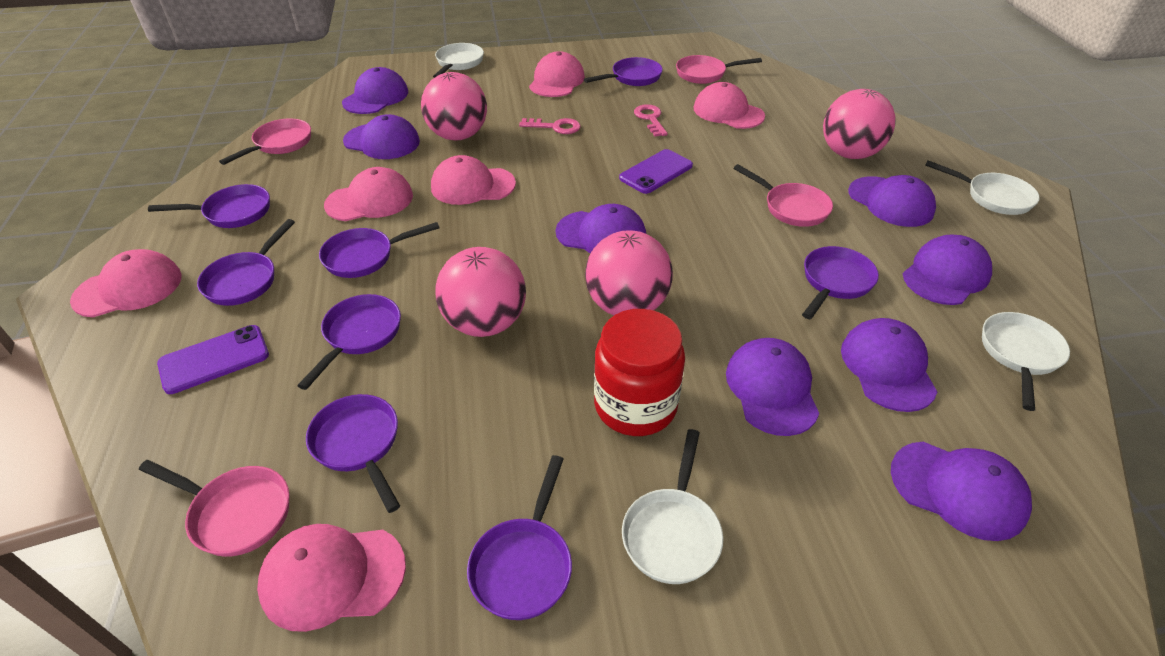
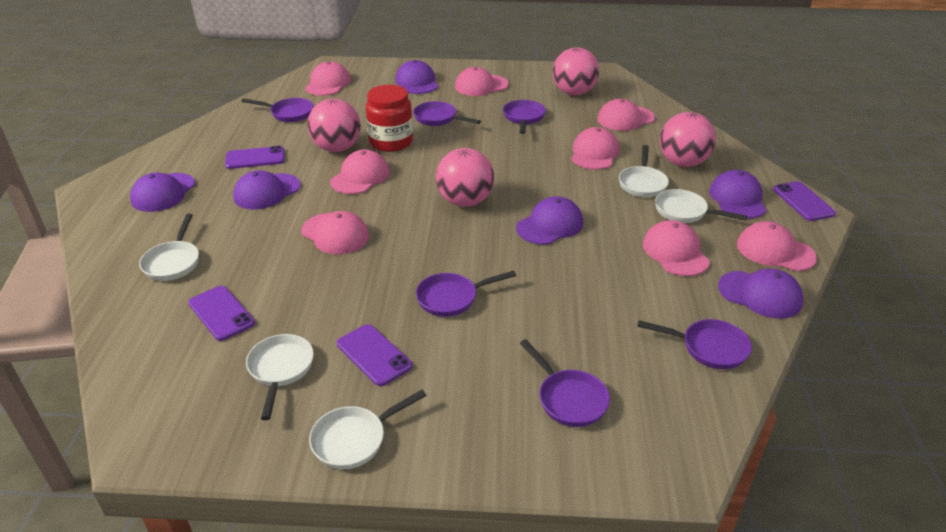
pink cap: [70,249,181,317] [257,524,406,632] [324,167,413,221] [431,155,516,205] [529,51,585,97] [694,82,765,129] = 6 -> [301,211,369,254] [305,61,351,96] [330,149,390,194] [455,67,509,96] [571,127,619,170] [597,99,655,131] [643,220,710,276] [737,221,817,271] = 8
pink key: [519,118,581,134] [634,104,668,137] = 2 -> none = 0
pink pan: [139,460,289,557] [219,118,311,165] [676,55,762,84] [734,164,833,227] = 4 -> none = 0
purple cap: [342,67,408,114] [343,114,420,159] [556,204,646,253] [726,338,819,436] [841,318,937,412] [848,175,936,227] [891,442,1032,541] [903,234,992,305] = 8 -> [130,172,195,212] [233,170,301,210] [395,60,438,94] [516,196,583,245] [709,170,766,219] [718,268,803,319] = 6
purple pan: [148,184,270,228] [197,219,295,306] [297,294,401,390] [306,394,400,513] [319,222,440,278] [467,455,572,620] [584,57,663,86] [802,246,879,319] = 8 -> [242,98,314,122] [413,101,481,126] [416,270,516,317] [503,100,546,134] [520,339,610,427] [637,319,752,369] = 6
purple phone: [157,325,269,394] [619,149,693,194] = 2 -> [188,286,255,341] [225,146,285,169] [337,324,412,386] [773,181,836,221] = 4
white pan: [433,43,484,78] [622,429,723,584] [925,160,1040,215] [982,312,1070,411] = 4 -> [139,214,199,281] [246,334,314,420] [309,390,427,469] [619,145,669,197] [655,189,748,223] = 5

